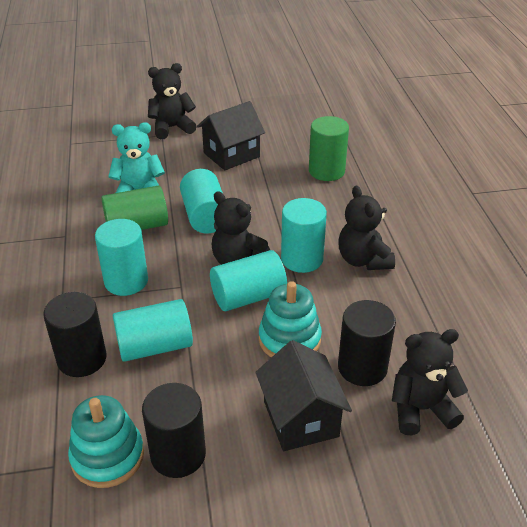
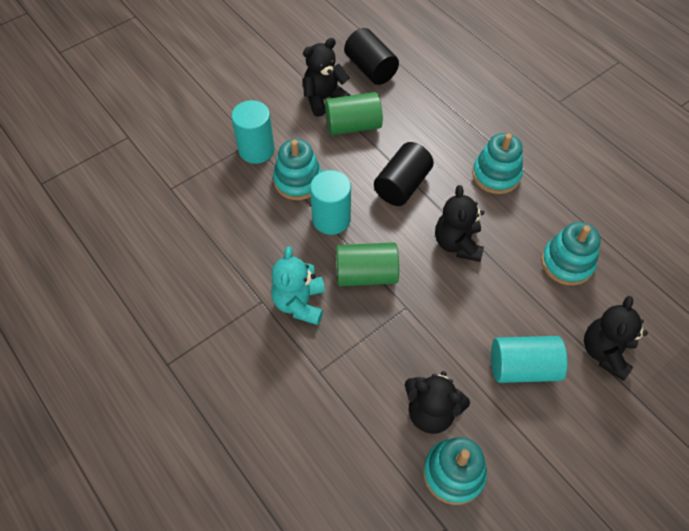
black cylinder: [43,292,107,377] [142,383,206,478] [338,300,396,386] = 3 -> [344,28,399,85] [374,142,434,206] = 2
black house: [197,101,265,170] [255,340,352,451] = 2 -> none = 0
turquoise cylinder: [95,219,148,296] [113,299,193,362] [180,169,223,234] [210,250,287,311] [281,198,327,273] = 5 -> [231,100,275,164] [310,170,351,235] [491,336,568,383] = 3
turquoise stacking toy: [68,395,144,488] [259,281,322,358] = 2 -> [273,139,322,200] [423,437,487,505] [472,133,523,194] [541,222,601,285] = 4

